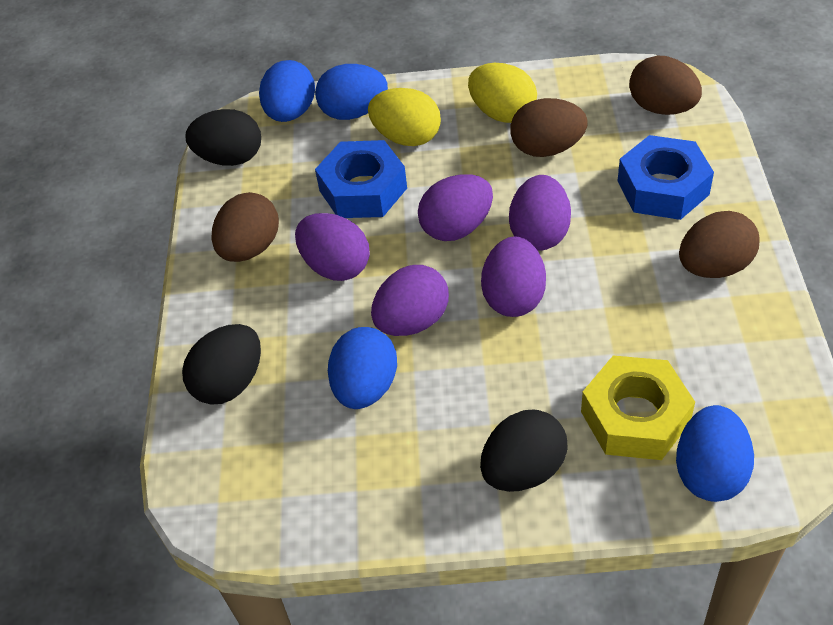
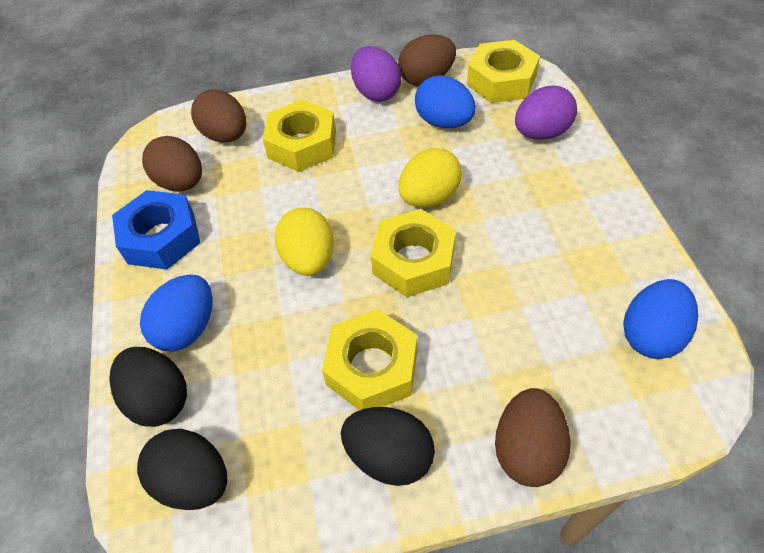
blue egg: [259,60,315,122] [315,64,388,120] [328,327,397,409] [676,405,754,502] = 4 -> [140,274,213,352] [415,75,476,128] [623,279,698,359] = 3
blue nut: [315,140,407,218] [618,135,714,220] = 2 -> [112,190,200,270] = 1
purple egg: [295,213,370,281] [371,265,449,336] [418,174,493,241] [481,236,546,317] [509,175,571,251] = 5 -> [351,46,401,102] [515,85,577,140] = 2
yellow nut: [581,356,695,460] = 1 -> [263,100,336,172] [322,309,417,410] [371,209,456,297] [467,40,540,103] = 4

